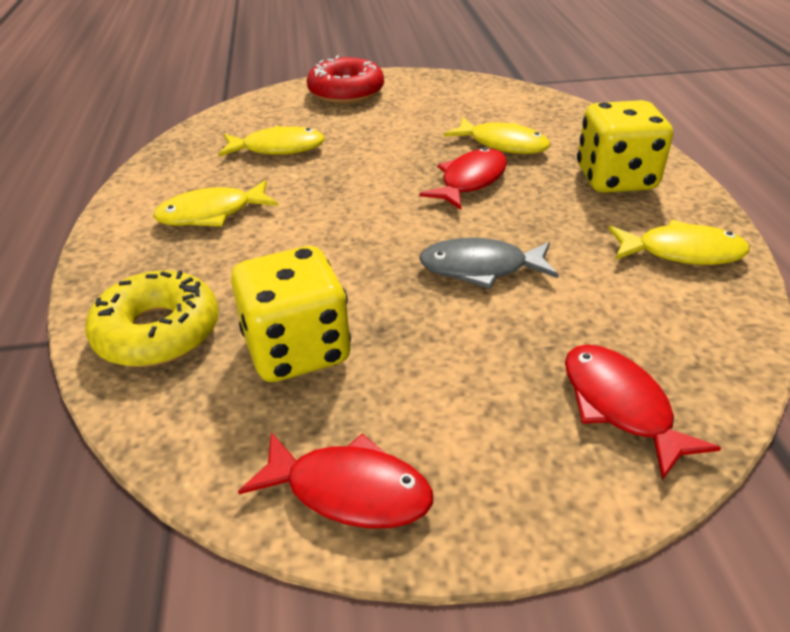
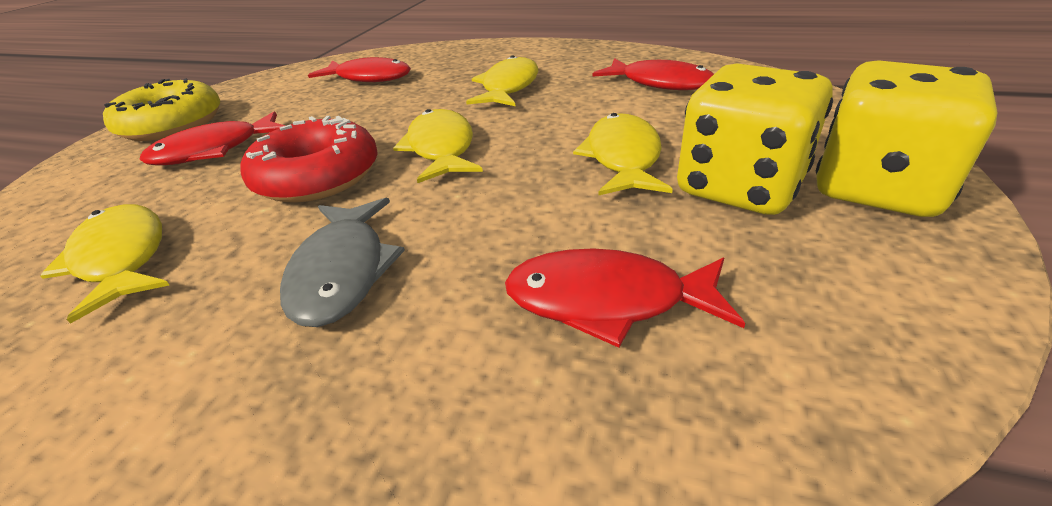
red fish: [238,432,433,528] [419,148,507,210] [565,344,721,480] = 3 -> [139,111,285,165] [308,57,411,82] [505,248,745,348] [592,58,714,90] = 4

